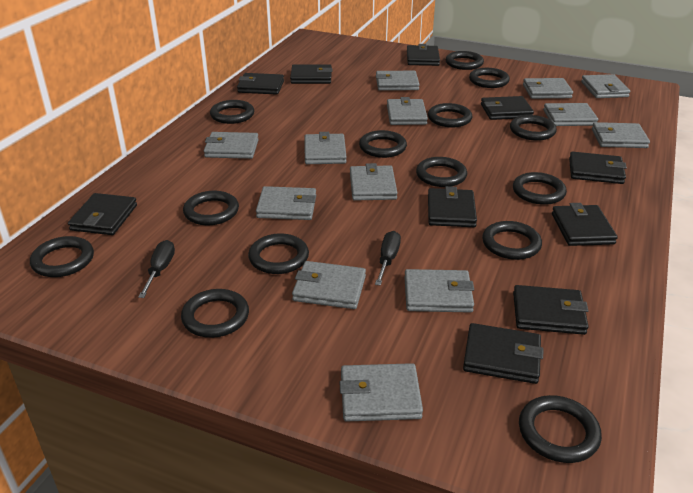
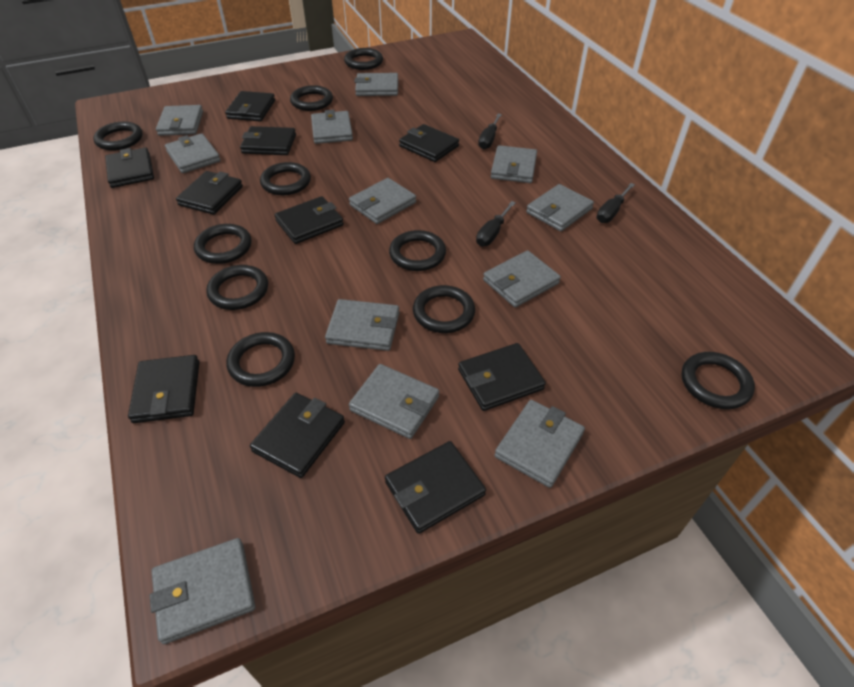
black ring: [30,236,94,277] [181,289,249,338] [183,191,239,225] [210,100,254,124] [248,233,309,274] [359,130,407,158] [416,157,467,187] [428,103,472,128] [446,51,484,70] [469,68,510,88] [482,221,542,260] [510,115,557,141] [513,172,567,205] [519,395,602,463] = 14 -> [93,121,142,151] [194,224,251,264] [206,265,268,310] [226,332,295,387] [260,162,311,195] [290,85,333,111] [344,48,383,70] [389,230,446,271] [413,285,475,333] [682,352,755,409] = 10
black screwdriver: [138,240,175,298] [375,231,401,286] = 2 -> [476,201,516,246] [478,114,502,149] [597,183,635,223] = 3
grey wallet: [204,132,259,159] [256,186,316,220] [292,261,366,309] [304,132,347,164] [339,363,423,422] [350,163,397,201] [376,71,420,91] [387,97,428,125] [404,269,474,313] [523,78,573,99] [543,103,598,126] [581,74,631,98] [592,122,650,148] = 13 -> [149,538,255,644] [156,105,203,136] [165,133,221,173] [311,110,353,144] [325,299,399,351] [349,178,416,224] [349,364,439,439] [355,73,398,96] [483,250,561,308] [491,145,537,183] [494,400,585,488] [526,184,594,231] = 12

